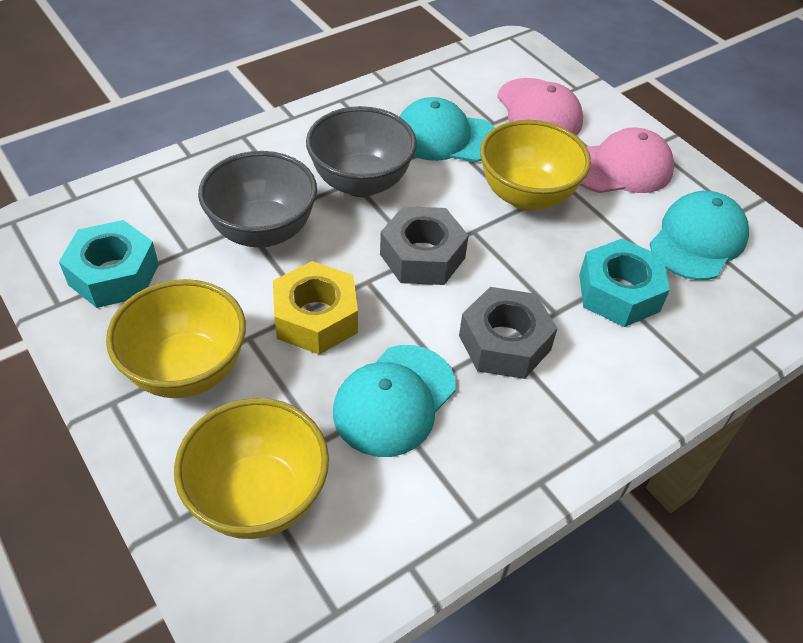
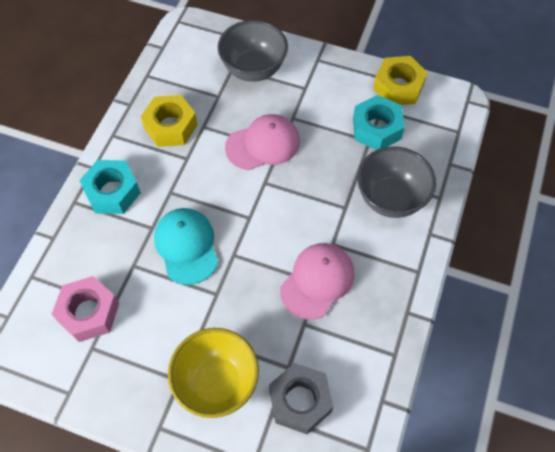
grey nut: [380,206,469,285] [459,287,558,379] = 2 -> [269,363,333,434] = 1
pink nut: none = 0 -> [51,276,119,342] = 1
turquoise cap: [333,345,456,457] [400,97,495,162] [650,191,749,280] = 3 -> [154,208,218,285] = 1
yellow bowl: [106,279,246,398] [174,398,329,539] [480,120,591,211] = 3 -> [168,328,259,418] = 1
yellow nut: [273,261,358,355] = 1 -> [141,95,197,147] [373,56,428,105] = 2

